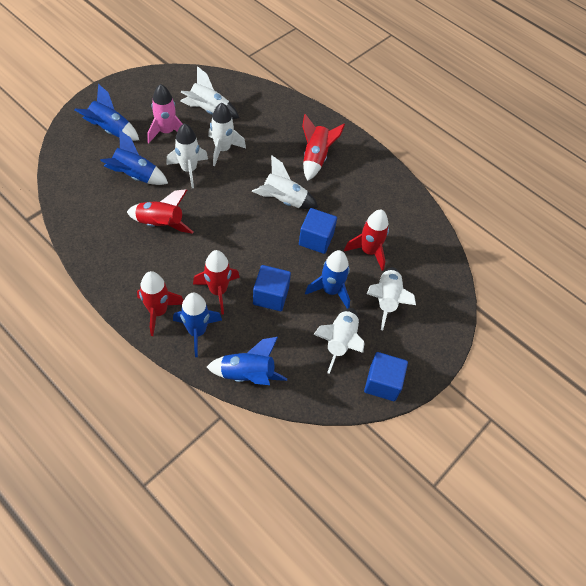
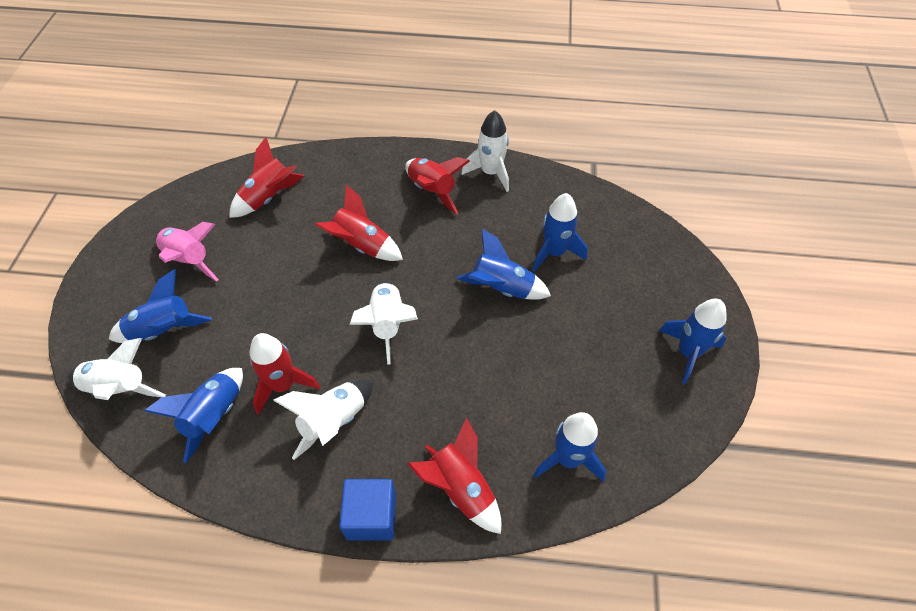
blue cube: [253,265,291,311] [299,208,337,254] [364,352,408,401] = 3 -> [339,479,396,541] = 1
blue rocket: [74,84,139,141] [100,130,168,185] [173,293,222,357] [207,337,287,385] [305,250,350,309] = 5 -> [109,269,212,343] [144,368,243,463] [457,229,551,300] [532,193,588,272] [533,412,606,482] [659,299,726,384] = 6
white rocket: [166,123,208,188] [180,66,239,119] [208,103,246,166] [252,155,319,209] [313,308,365,374] [367,267,416,330] = 6 -> [67,338,166,400] [273,380,373,460] [350,280,418,365] [461,110,509,192] = 4

